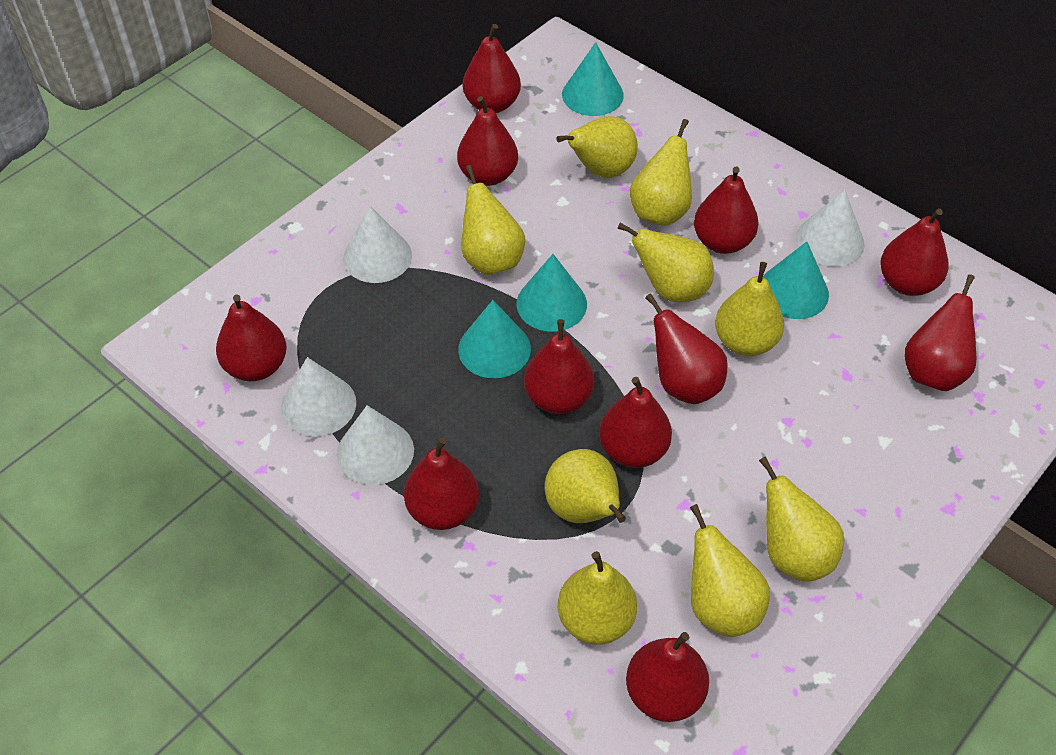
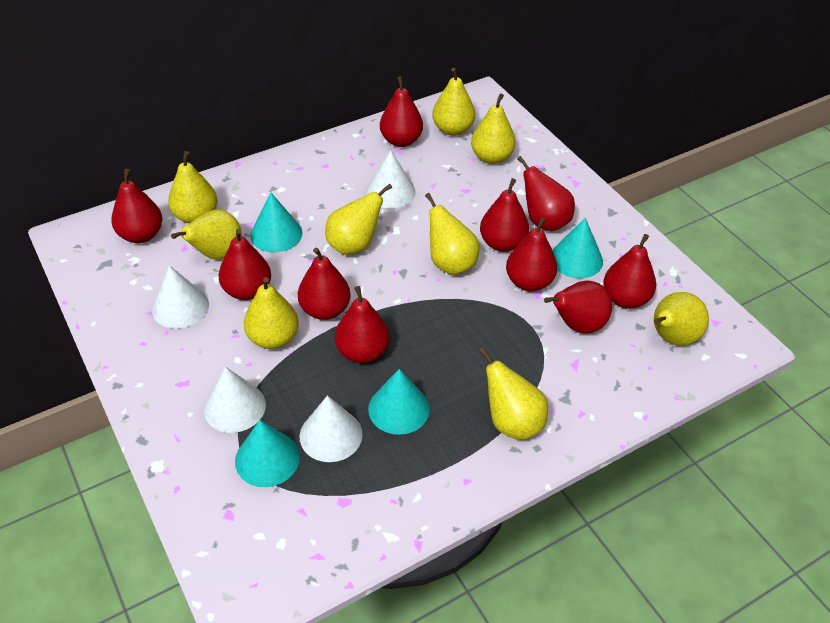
red pear: [216,295,287,381] [404,438,479,530] [457,96,518,186] [463,24,521,113] [524,319,594,414] [599,377,672,468] [626,632,709,722] [645,293,728,404] [694,166,759,254] [880,209,949,296] [905,274,976,391] = 11 -> [111,169,162,243] [219,229,271,300] [298,247,351,320] [335,286,390,363] [380,76,423,147] [480,178,529,252] [506,217,557,291] [517,156,575,231] [544,281,612,334] [603,234,656,309] = 10

